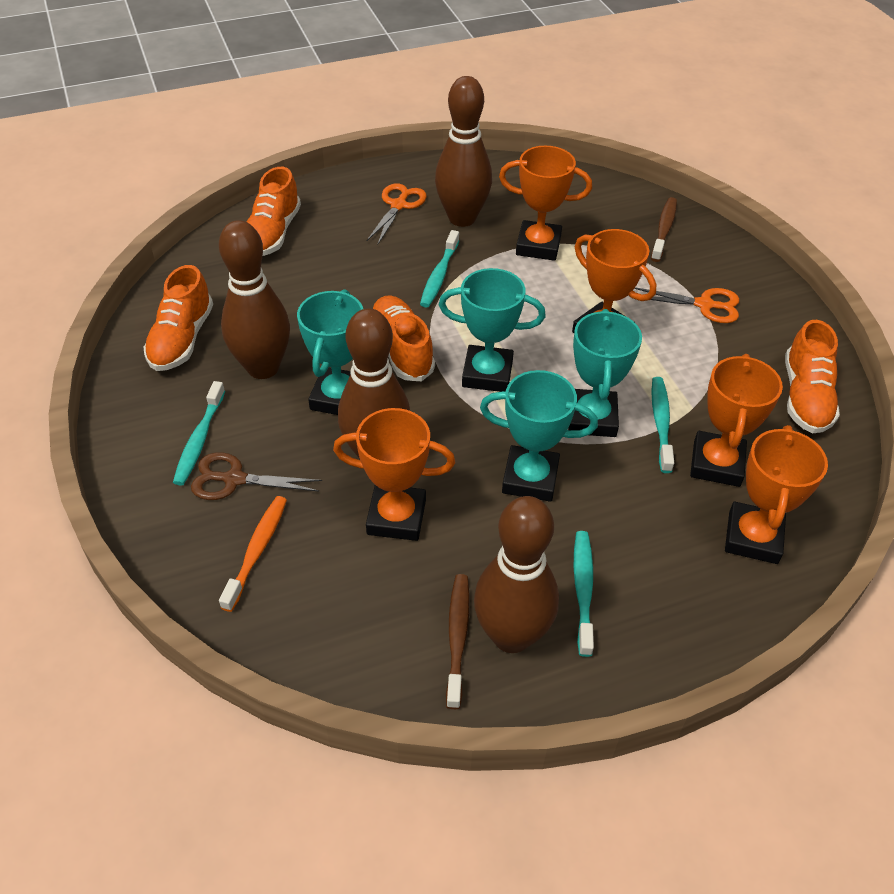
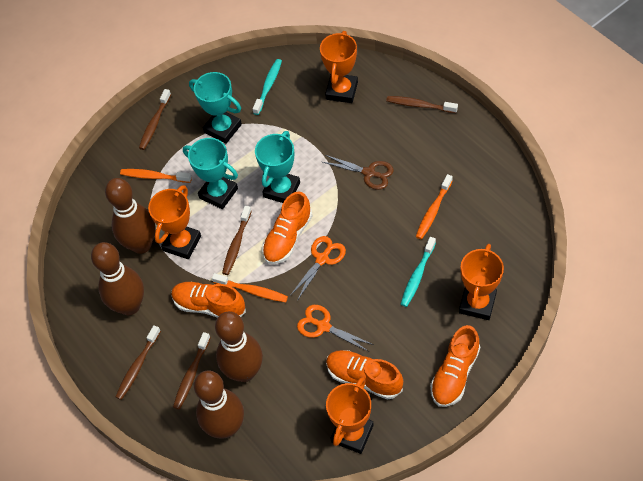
brown toothbrush: [446,574,470,709] [651,197,677,262] = 2 -> [116,325,161,400] [139,89,171,150] [173,332,210,410] [222,206,252,275] [386,96,458,113] = 5
orange toothbrush: [219,496,287,612] = 1 -> [120,169,192,183] [212,273,288,302] [416,174,453,239] = 3
orange trophy: [333,408,455,541] [499,146,592,261] [572,229,656,333] [690,354,783,487] [725,425,828,564] = 5 -> [148,185,201,259] [320,31,358,103] [326,377,374,454] [459,244,504,320] = 4
turquoise toothbrush: [173,381,225,486] [420,230,459,308] [574,531,594,657] [651,377,674,473] = 4 -> [253,59,282,115] [401,237,436,307] = 2
turquoise trophy: [297,289,363,415] [439,268,546,392] [480,370,598,502] [568,309,642,437] = 4 -> [183,138,238,209] [189,72,242,144] [255,131,300,203] = 3

